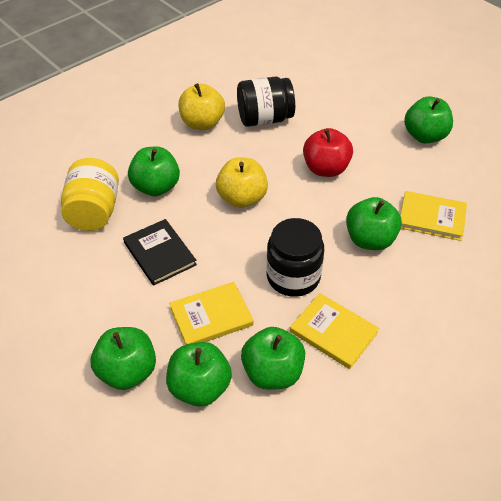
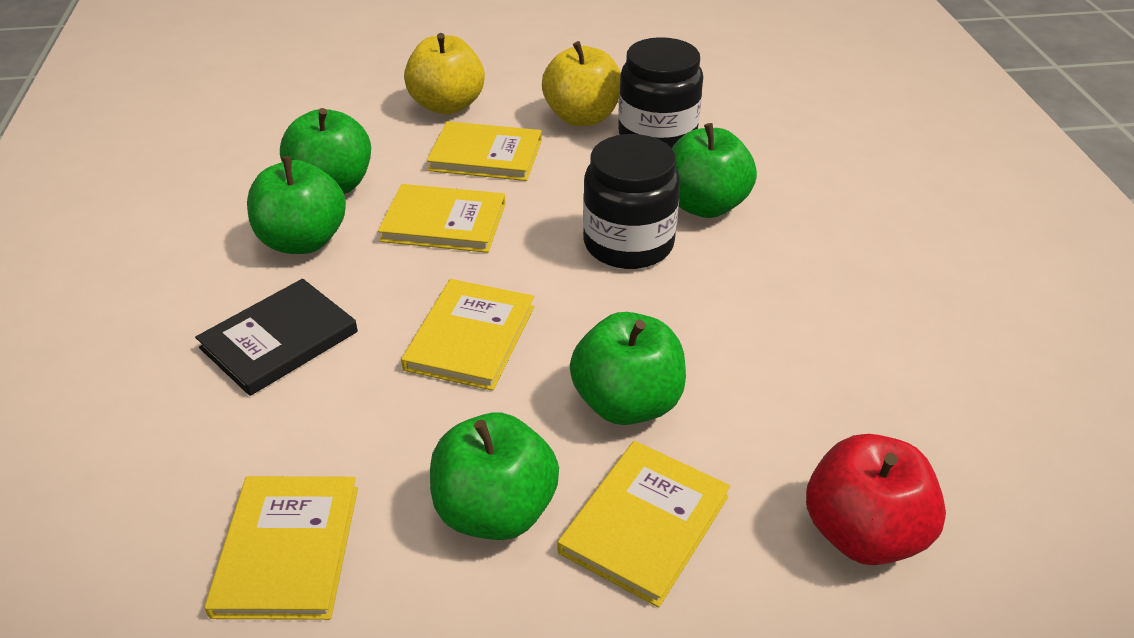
green apple: [90,327,156,390] [128,147,180,196] [166,342,232,407] [241,327,305,390] [346,197,402,250] [404,96,453,144] = 6 -> [247,156,346,254] [280,108,371,194] [430,412,559,540] [570,312,686,425] [672,123,757,218] = 5
yellow book: [169,282,253,345] [290,293,379,369] [400,191,467,241] = 3 -> [204,476,358,620] [378,184,505,253] [401,279,534,391] [427,121,542,181] [558,441,730,607] = 5
yellow jar: [61,158,119,231] = 1 -> none = 0

